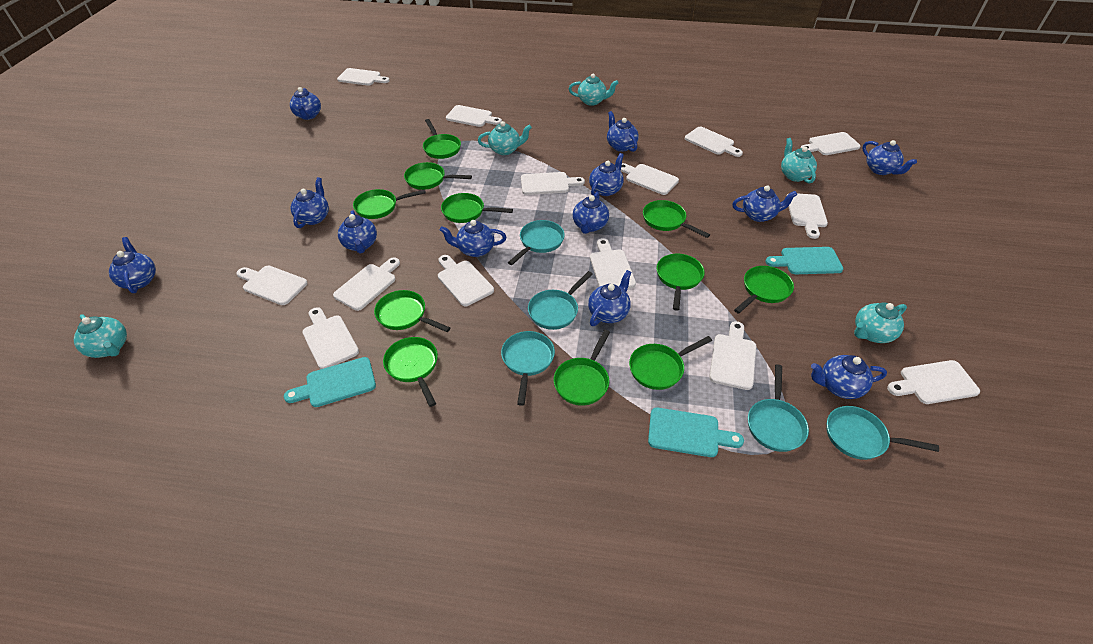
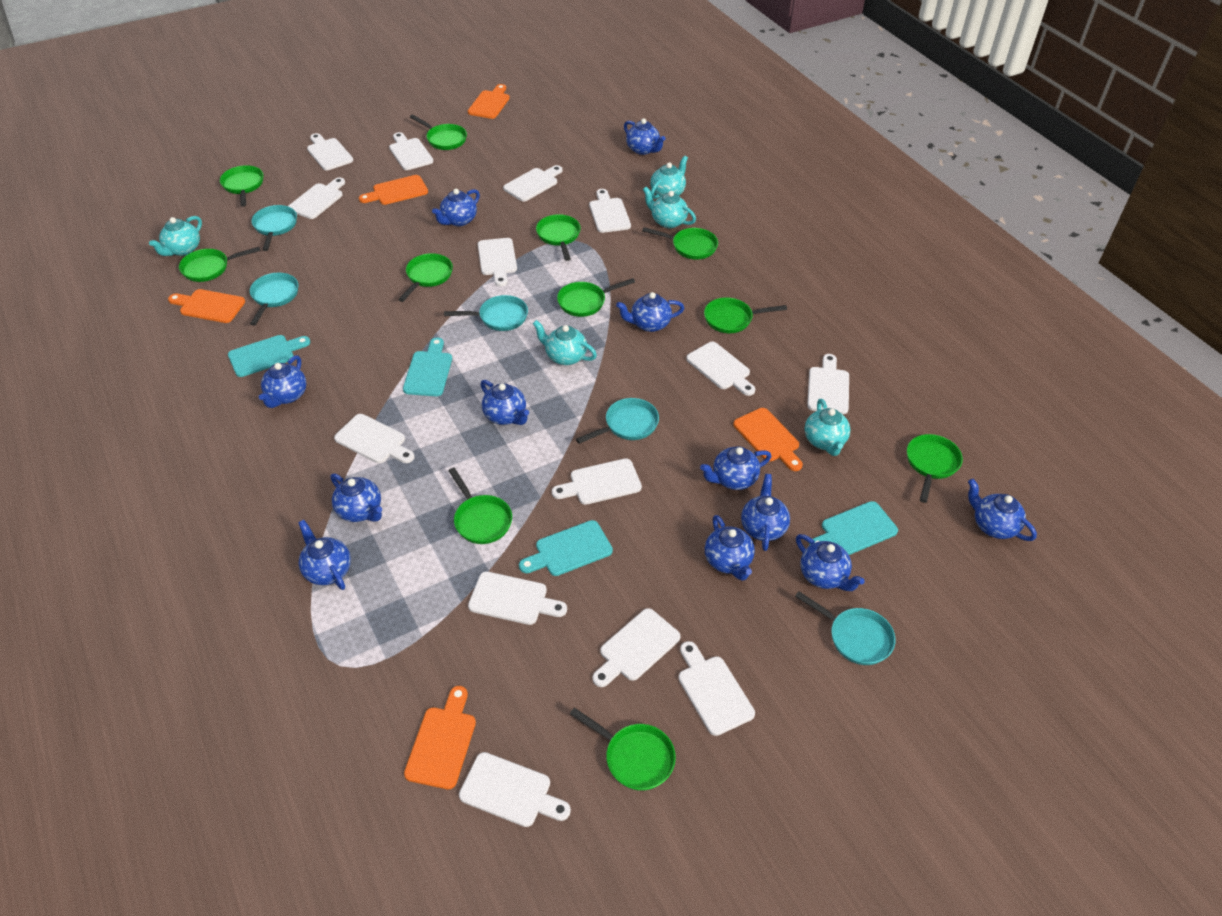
orange cutting board: none = 0 -> [168,289,245,323] [359,175,428,205] [404,686,476,789] [468,84,510,119] [733,408,803,471] = 5
turquoise cutting board: [284,357,376,407] [648,408,744,457] [766,247,843,274] = 3 -> [228,335,311,377] [403,338,452,396] [519,520,613,576] [809,501,898,555] = 4

